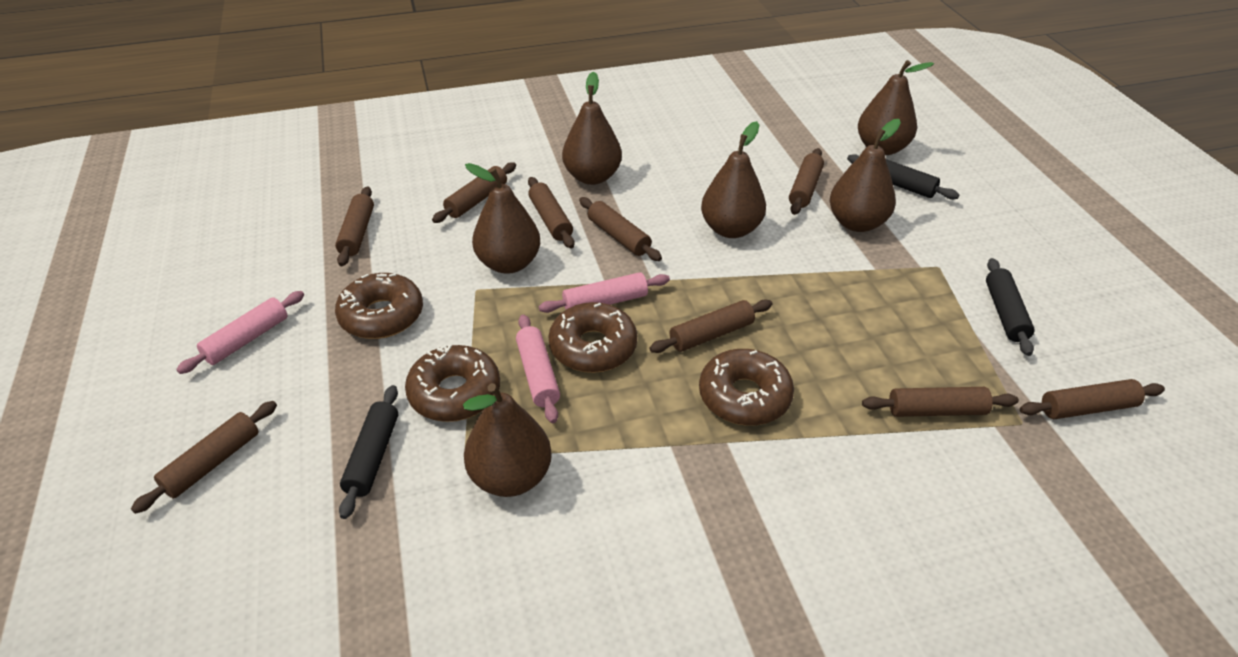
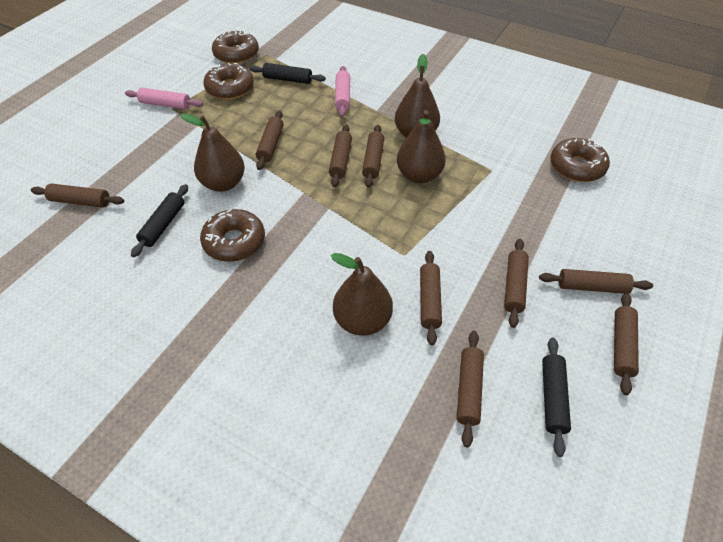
brown pear: [463,383,552,497] [465,163,540,274] [562,72,622,185] [701,121,766,238] [830,119,901,232] [858,60,934,155] = 6 -> [180,113,245,192] [331,253,393,336] [395,54,440,138] [397,110,446,183] = 4
pink rolling pin: [176,291,304,374] [516,315,560,423] [539,272,670,313] = 3 -> [125,88,203,109] [335,66,350,117] = 2

